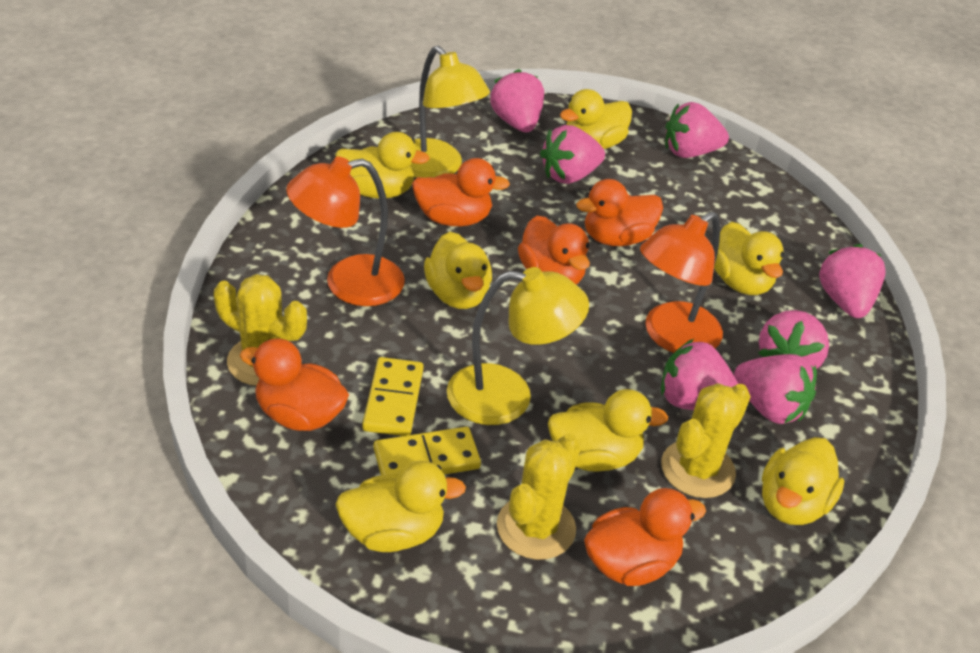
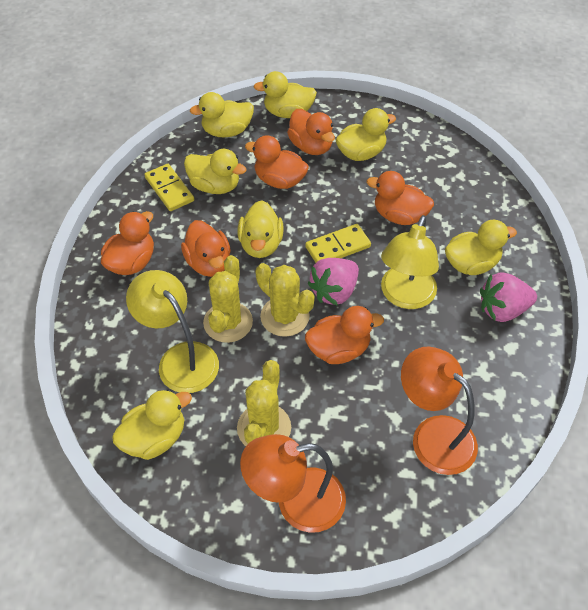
orange duck: [240,338,349,431] [412,158,510,226] [518,216,590,284] [576,179,663,246] [584,488,706,586] = 5 -> [101,211,154,275] [181,220,231,277] [245,135,309,189] [287,109,335,155] [305,306,384,364] [367,171,434,225] = 6
pink strawberry: [490,69,544,132] [540,125,605,184] [661,339,738,410] [665,102,729,158] [734,354,817,424] [759,310,829,369] [819,244,886,318] = 7 -> [308,258,359,306] [480,273,537,322] = 2

